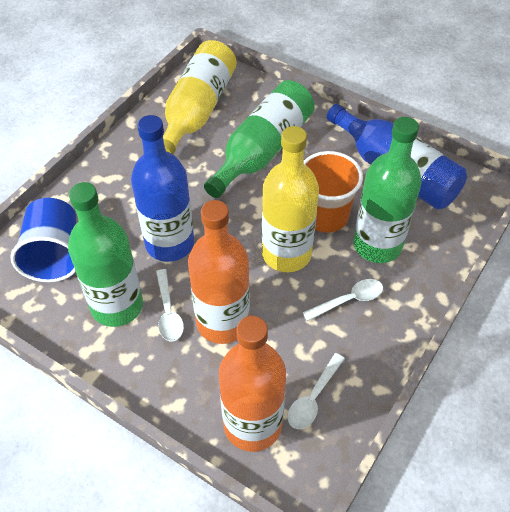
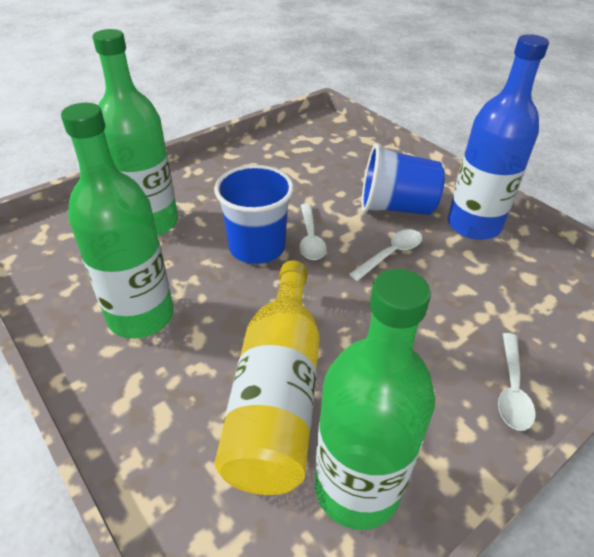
blue bottle: [131,115,194,262] [327,104,467,210] = 2 -> [448,34,549,240] = 1
blue cup: [10,198,76,282] = 1 -> [214,165,294,264] [362,144,445,215] = 2
orange bottle: [188,200,250,344] [219,316,286,452] = 2 -> none = 0
orange cup: [304,151,363,233] = 1 -> none = 0
yellow bottle: [163,40,237,155] [262,126,319,272] = 2 -> [214,260,320,495] = 1

